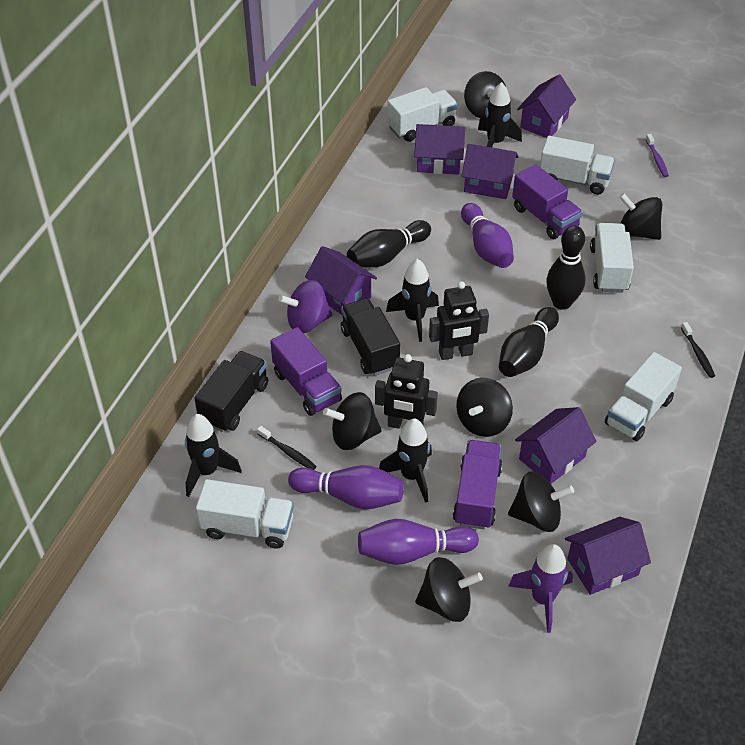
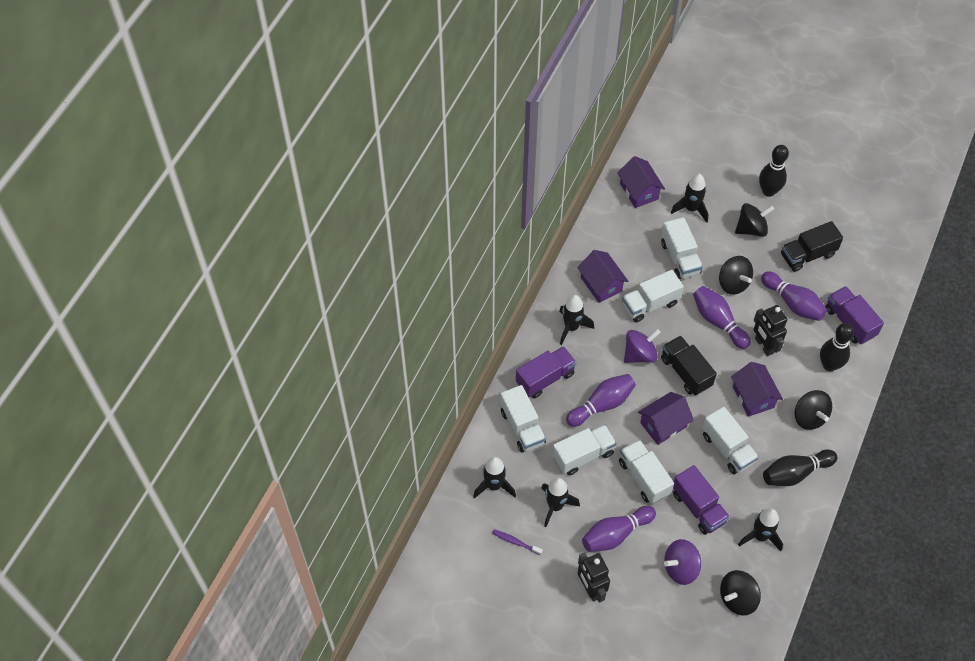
black rocket: [185,414,242,497] [379,418,432,503] [386,259,439,342] [478,82,522,147] = 4 -> [473,457,516,499] [541,478,580,527] [559,295,594,345] [671,174,708,223] [738,508,783,551] = 5
black spinning top: [323,392,382,450] [415,557,483,622] [456,378,513,437] [464,71,506,118] [508,472,574,532] [619,193,662,240] = 6 -> [719,256,753,295] [720,570,761,616] [735,203,774,237] [794,390,832,430] = 4
black toothbrush: [257,426,317,470] [681,322,715,378] = 2 -> none = 0
purple bowling pin: [288,465,404,509] [358,519,479,565] [461,203,514,268] = 3 -> [566,374,636,427] [582,506,656,552] [693,286,751,349] [761,271,827,321] = 4
purple house: [305,246,377,316] [414,124,465,175] [462,144,518,199] [515,407,596,484] [517,75,576,138] [565,517,651,595] = 6 -> [577,250,628,303] [617,156,665,208] [638,392,694,445] [731,362,783,417] = 4
purple rocket: [508,544,573,633] = 1 -> none = 0
purple spinning top: [278,280,333,333] = 1 -> [624,329,661,363] [664,539,701,585] = 2
white truck: [196,479,294,549] [387,87,458,142] [540,136,615,195] [590,223,634,293] [605,352,682,441] = 5 -> [500,385,546,453] [552,425,617,475] [619,440,674,504] [622,270,684,322] [661,217,703,279] [702,407,759,474] = 6

